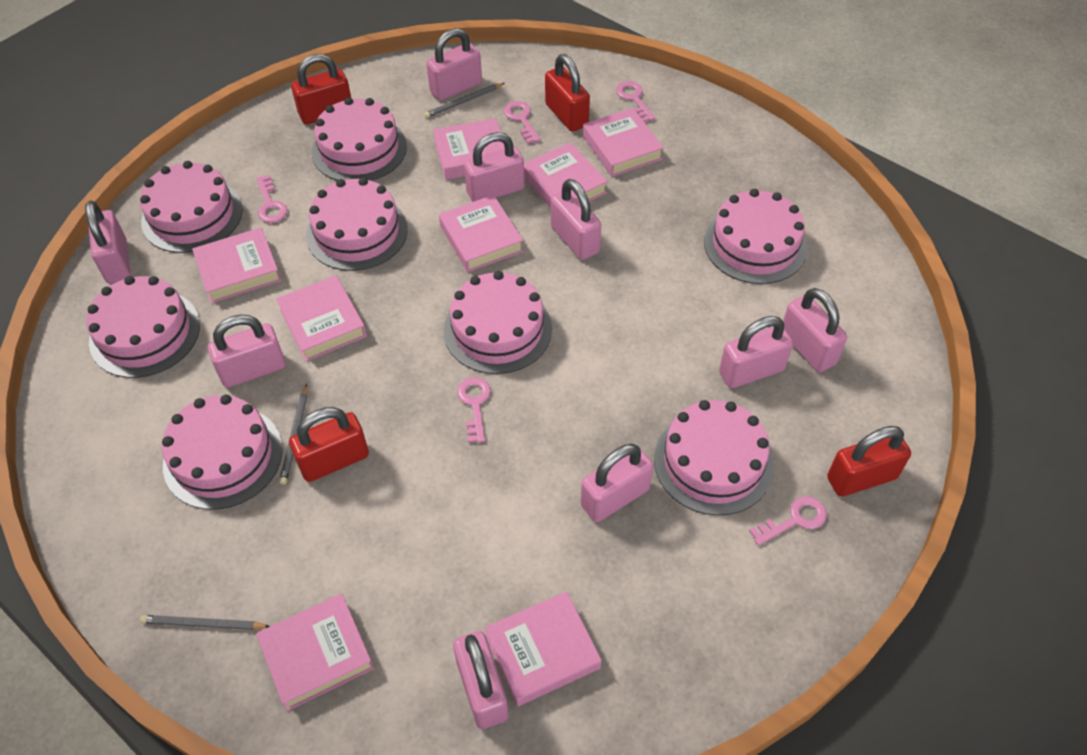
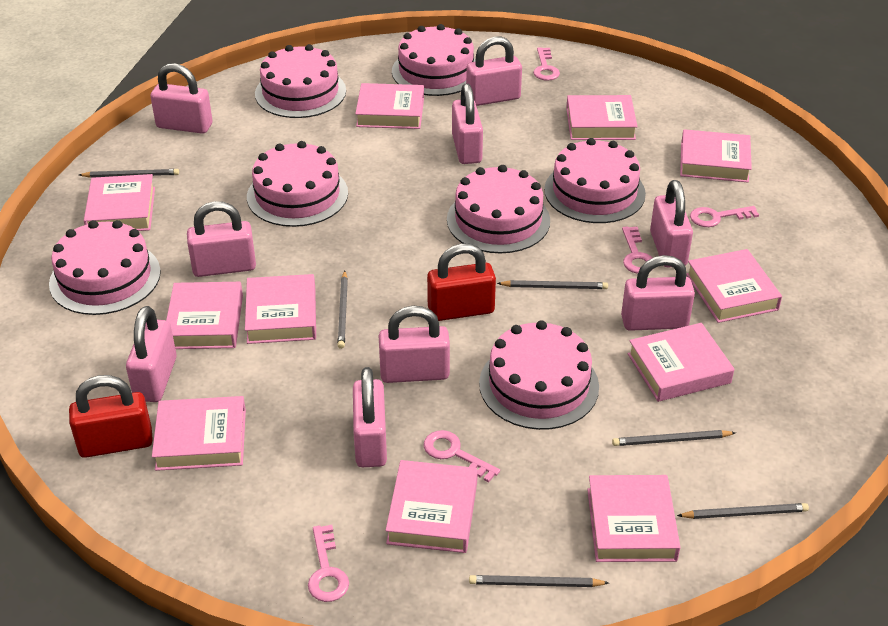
grey pencil: [140,615,270,630] [279,384,307,485] [424,83,504,118] = 3 -> [79,169,179,178] [337,271,348,349] [469,575,609,587] [497,280,608,289] [612,430,736,446] [677,503,809,519] = 6
pink book: [192,227,281,303] [256,594,374,711] [276,275,367,361] [433,118,505,180] [439,195,523,272] [485,591,602,706] [524,142,608,208] [583,108,664,177] = 8 -> [84,174,155,231] [152,396,246,471] [166,282,243,349] [245,274,316,344] [355,83,424,129] [386,460,478,553] [566,95,638,140] [587,475,681,562] [628,323,734,402] [680,129,752,183] [686,249,782,323] = 11
pink cake: [86,276,200,378] [140,161,243,253] [162,394,283,510] [306,177,408,271] [312,97,407,181] [444,271,552,374] [654,400,773,516] [704,189,807,284] = 8 -> [49,220,161,315] [247,141,348,227] [255,44,346,118] [392,24,476,96] [447,165,550,253] [479,320,599,430] [544,138,646,223] = 7
red padlock: [289,407,369,482] [291,54,351,124] [545,54,590,132] [827,426,911,497] = 4 -> [69,375,153,458] [427,244,496,321] = 2

